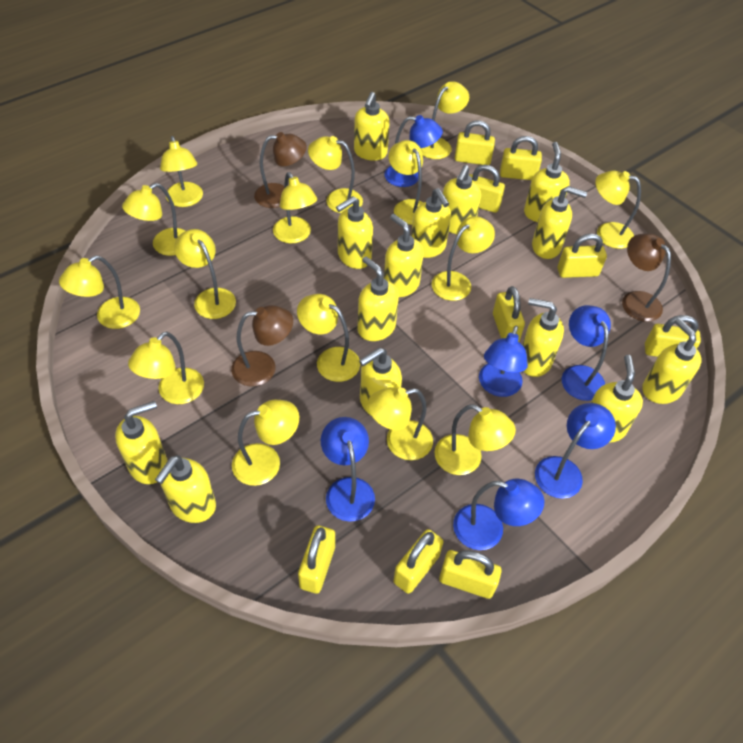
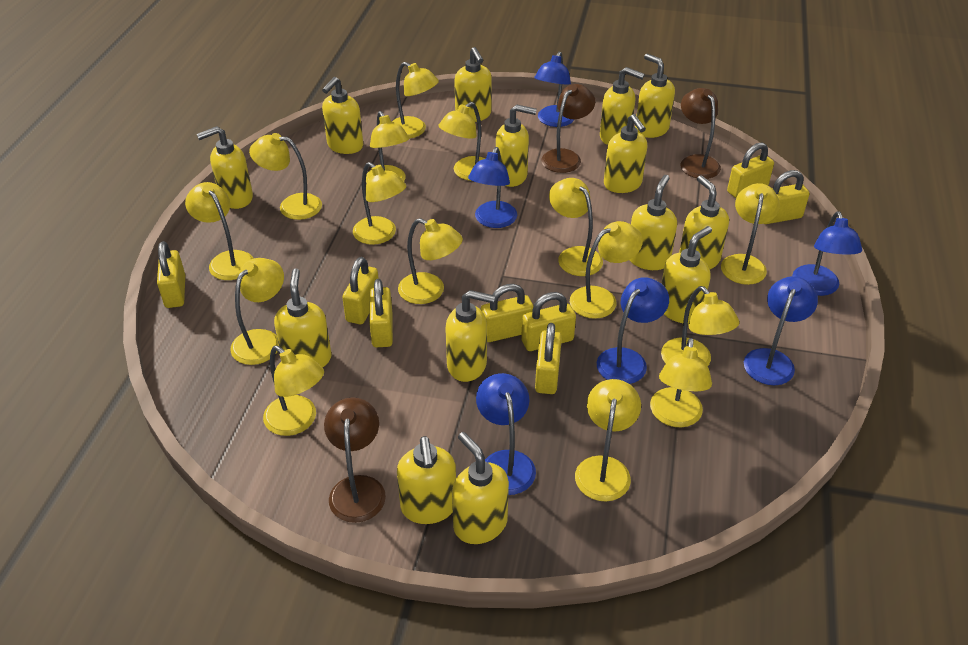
yellow padlock: [298,525,335,594] [393,529,443,594] [439,550,502,599] [455,120,495,165] [469,165,505,213] [493,286,525,342] [500,136,542,180] [558,234,607,278] [645,315,701,357] = 9 -> [157,241,185,308] [342,257,379,324] [369,279,393,347] [481,284,534,342] [521,292,576,351] [535,323,562,394] [727,143,774,198] [764,170,810,224] = 8

